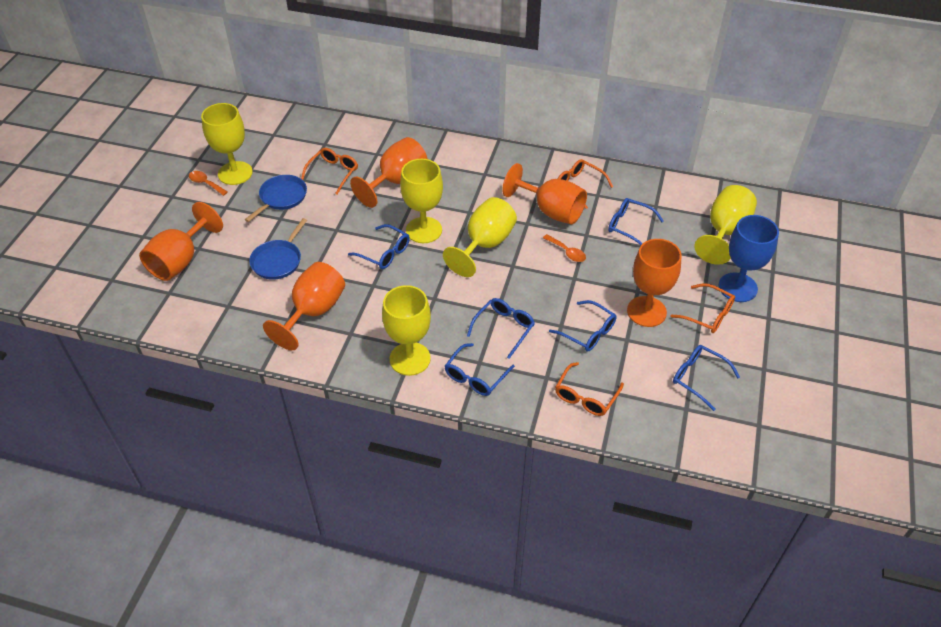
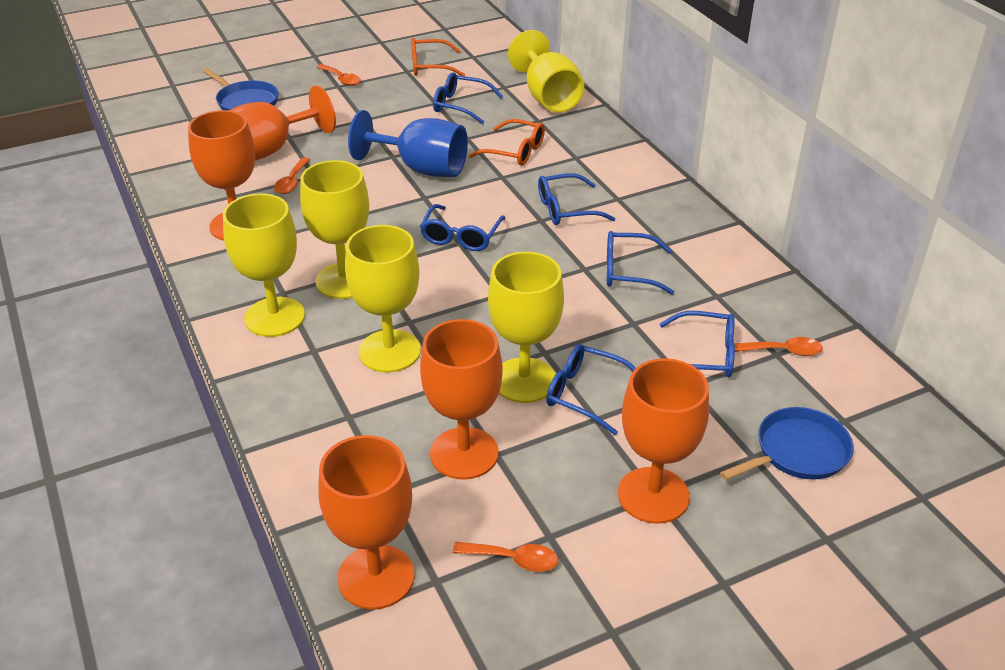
orange glasses: [301,148,358,194] [555,362,624,416] [558,159,613,209] [670,283,735,333] = 4 -> [411,38,465,76] [468,119,545,166] = 2
orange spoon: [189,171,228,196] [543,234,586,262] = 2 -> [274,157,310,194] [316,64,361,86] [453,542,558,572] [734,337,823,356] = 4

